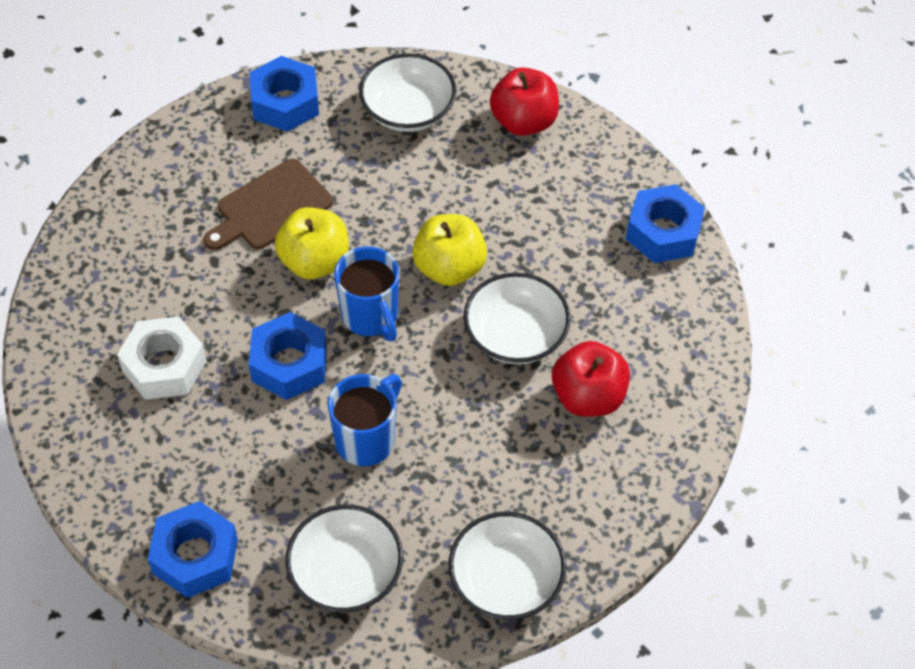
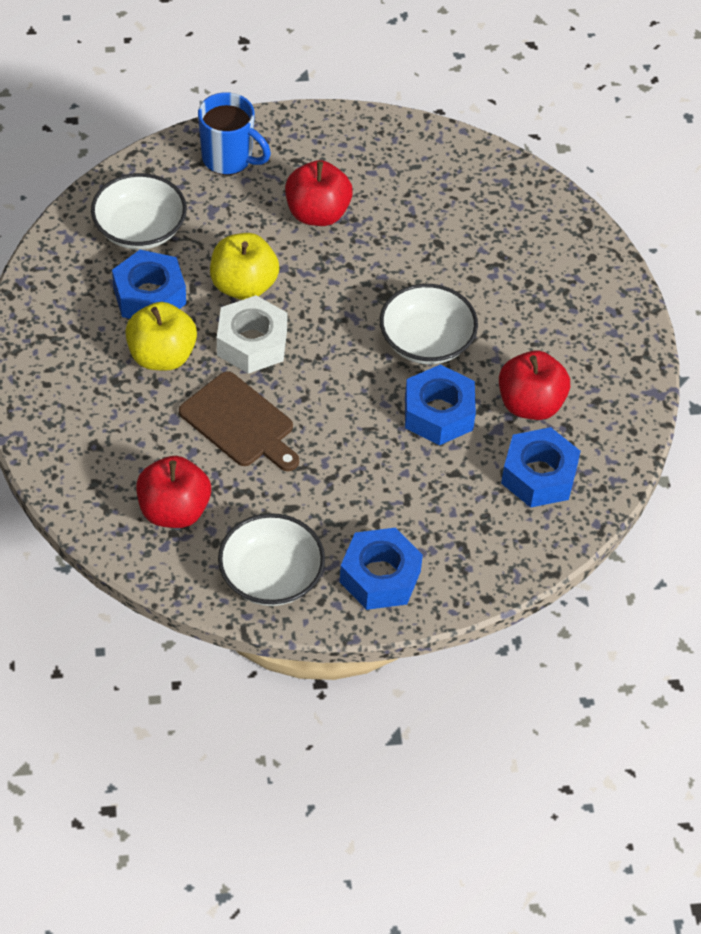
blue mug: [328,374,402,466] [334,246,400,341] = 2 -> [198,92,271,175] = 1
red apple: [490,67,559,136] [552,341,630,417] = 2 -> [136,456,211,528] [285,160,353,226] [499,351,570,420] = 3
white bowl: [285,505,403,613] [359,53,456,132] [449,512,566,620] [464,273,571,364] = 4 -> [91,173,187,250] [218,513,325,606] [380,284,478,364] = 3

